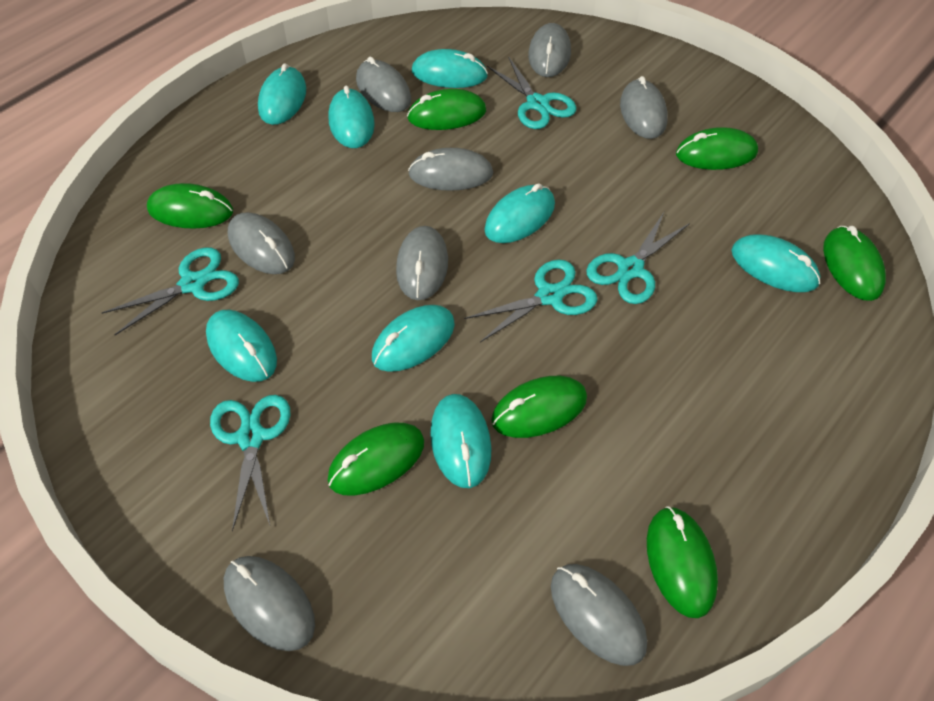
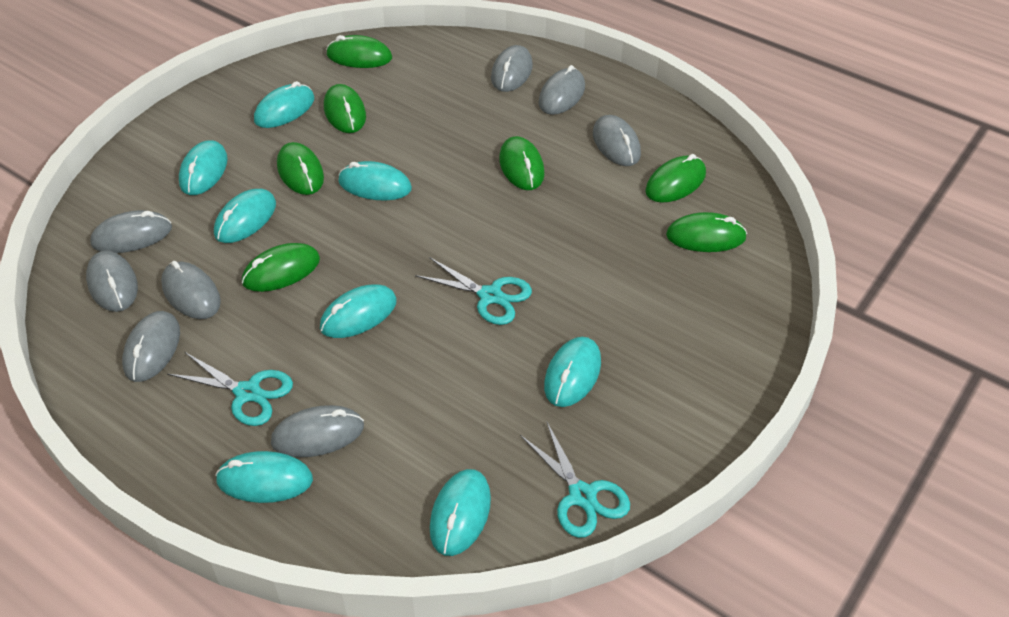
turquoise scissors: [102,247,239,335] [210,395,291,531] [464,260,597,342] [487,56,576,129] [586,212,690,304] = 5 -> [167,352,293,426] [415,257,532,325] [520,422,630,538] = 3

